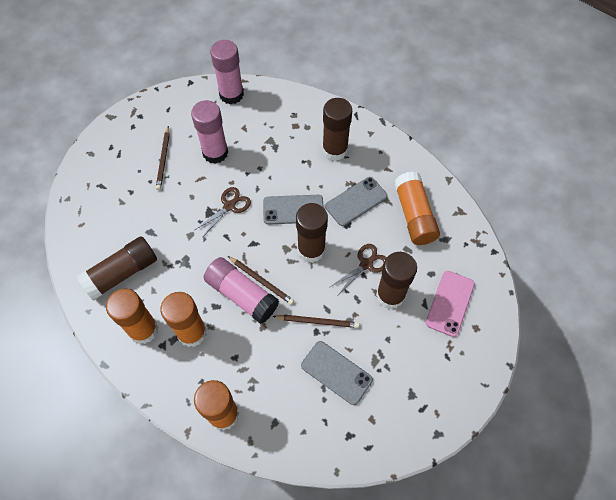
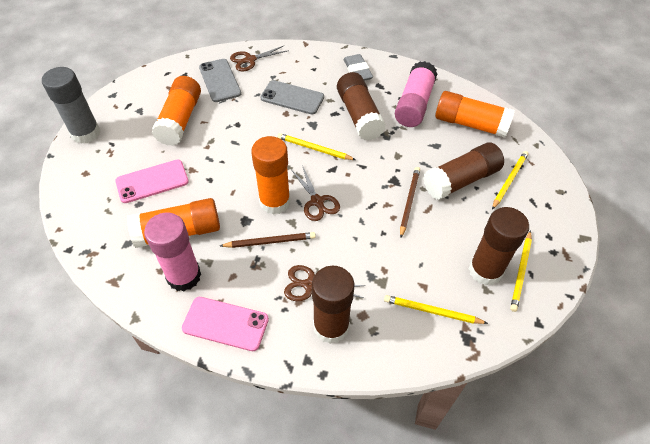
brown pencil: [156,126,170,190] [228,256,294,305] [273,315,359,328] = 3 -> [220,232,316,248] [400,167,420,238] = 2
brown scissors: [195,187,251,236] [330,244,387,295] = 2 -> [230,45,289,71] [284,265,366,301] [292,165,340,221] = 3
grey eraser: none = 0 -> [344,54,373,81] = 1
grey glue stick: none = 0 -> [42,67,100,144] = 1
grey phone: [263,195,324,225] [301,341,373,405] [325,177,388,226] = 3 -> [199,59,241,102] [260,80,324,114] = 2
pink glue stick: [191,100,228,164] [204,257,279,324] [210,40,244,104] = 3 -> [144,213,201,291] [395,61,437,127] = 2
pink phone: [426,271,475,337] = 1 -> [115,159,189,203] [182,297,269,351] = 2
yellow pencil: none = 0 -> [278,133,356,160] [384,295,488,324] [492,151,528,210] [510,230,532,312] = 4

